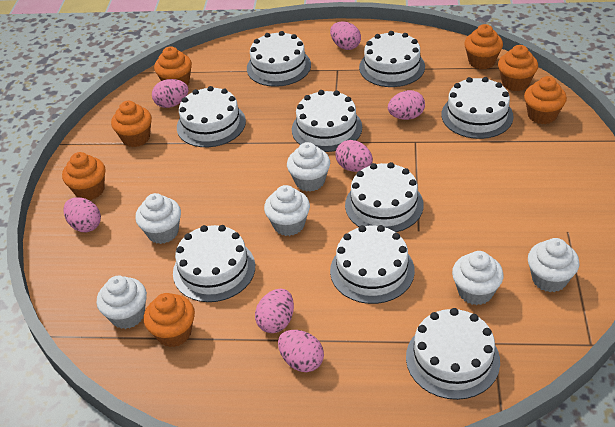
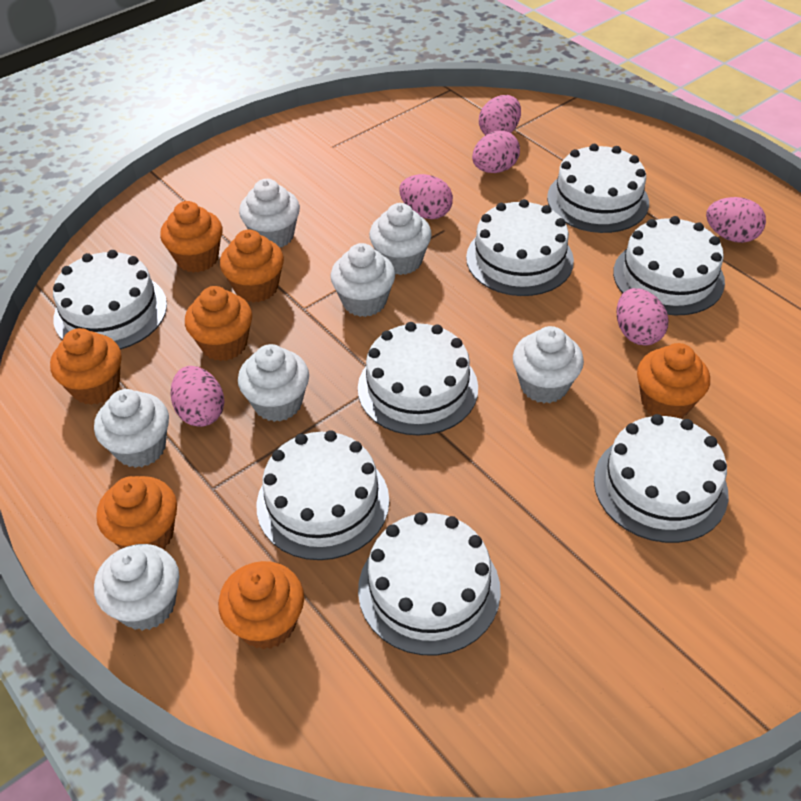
pink egg: [63,197,101,232] [152,79,189,108] [255,289,294,333] [278,330,324,372] [330,22,361,50] [335,140,373,172] [388,90,425,120] = 7 -> [170,366,225,427] [399,174,453,219] [472,131,520,173] [479,95,521,135] [616,288,669,346] [706,197,766,243] = 6
white cake: [173,225,255,302] [177,86,246,147] [247,31,311,87] [292,90,362,152] [330,225,415,304] [345,162,424,232] [359,31,425,87] [406,308,500,400] [442,77,514,139] = 9 -> [53,250,167,350] [257,430,389,560] [358,322,478,436] [358,512,501,655] [466,199,574,296] [547,144,649,233] [594,414,728,543] [613,216,725,315] = 8
white cupcake: [97,276,147,329] [135,193,181,244] [264,185,310,236] [287,142,330,192] [452,251,504,305] [528,238,580,292] = 6 -> [94,389,169,468] [94,544,179,631] [238,344,309,422] [239,179,300,248] [331,243,395,317] [369,203,432,275] [513,326,584,403] = 7

